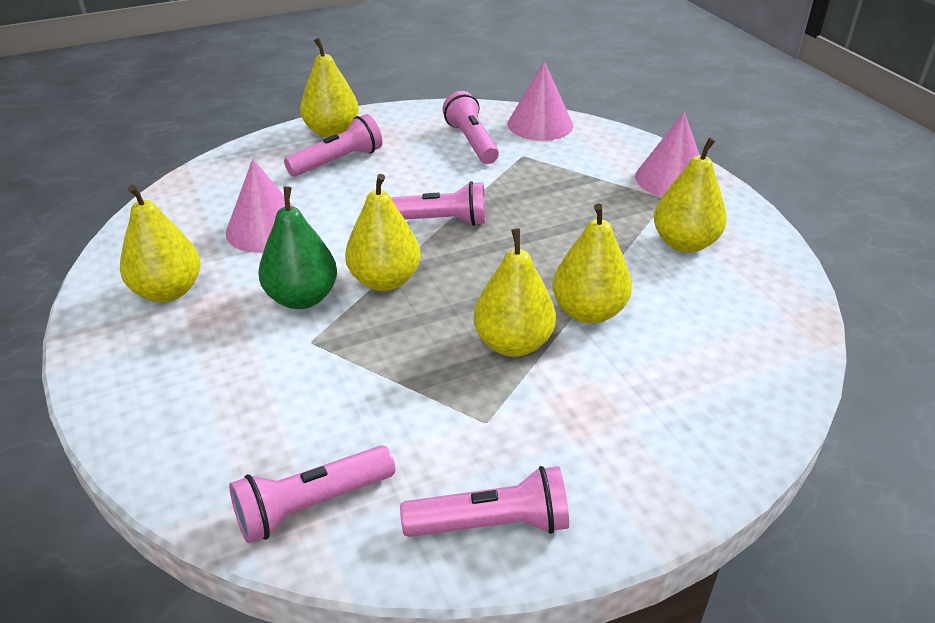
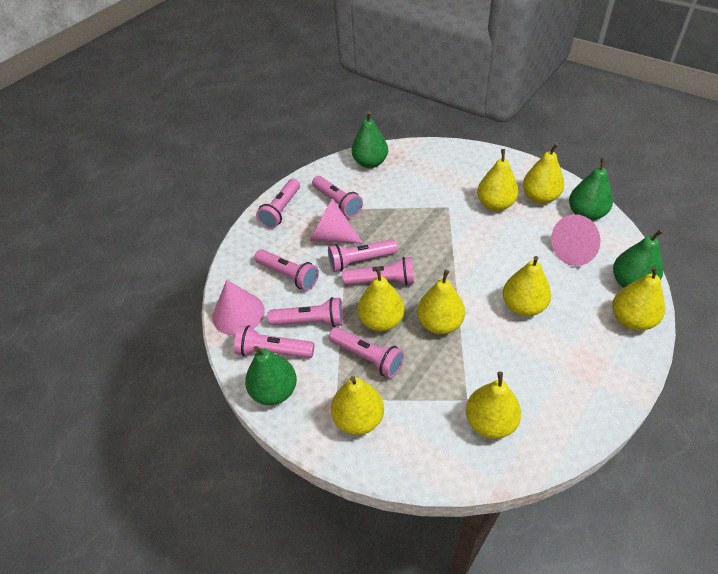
green pear: [258,186,337,309] = 1 -> [245,346,297,405] [352,111,388,168] [569,157,613,221] [613,229,663,288] = 4
pink flashlight: [229,445,395,543] [284,114,382,177] [391,181,486,226] [400,466,569,537] [443,91,499,164] = 5 -> [234,325,314,358] [254,249,319,291] [256,179,300,229] [267,297,344,327] [312,176,363,218] [328,239,398,272] [329,327,404,378] [342,257,414,285] = 8
yellow pear: [120,185,201,302] [300,38,359,138] [345,174,421,291] [473,228,556,357] [553,203,632,324] [654,138,727,253] = 6 -> [331,376,384,435] [358,267,405,331] [417,270,465,334] [466,372,521,439] [477,149,518,211] [503,256,551,316] [523,143,564,204] [612,266,665,331] = 8

